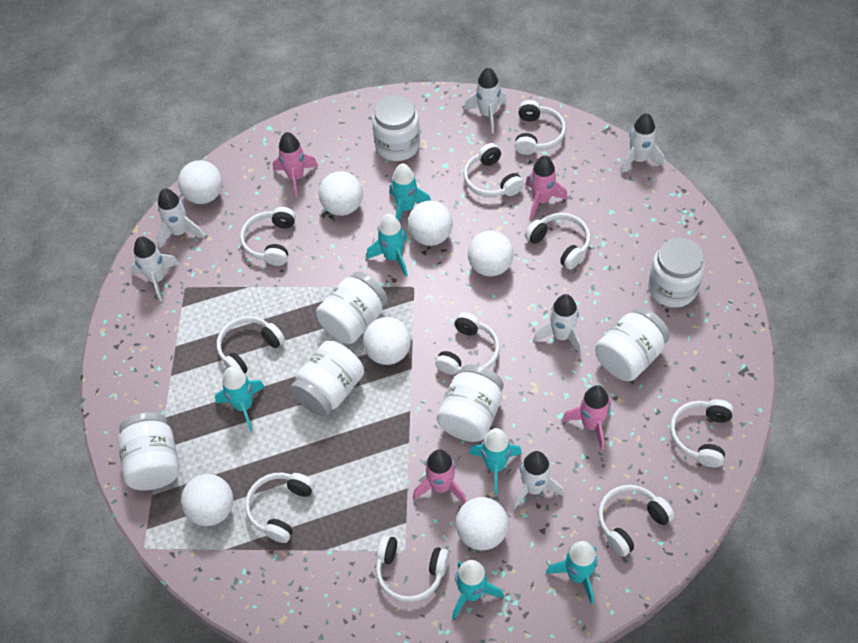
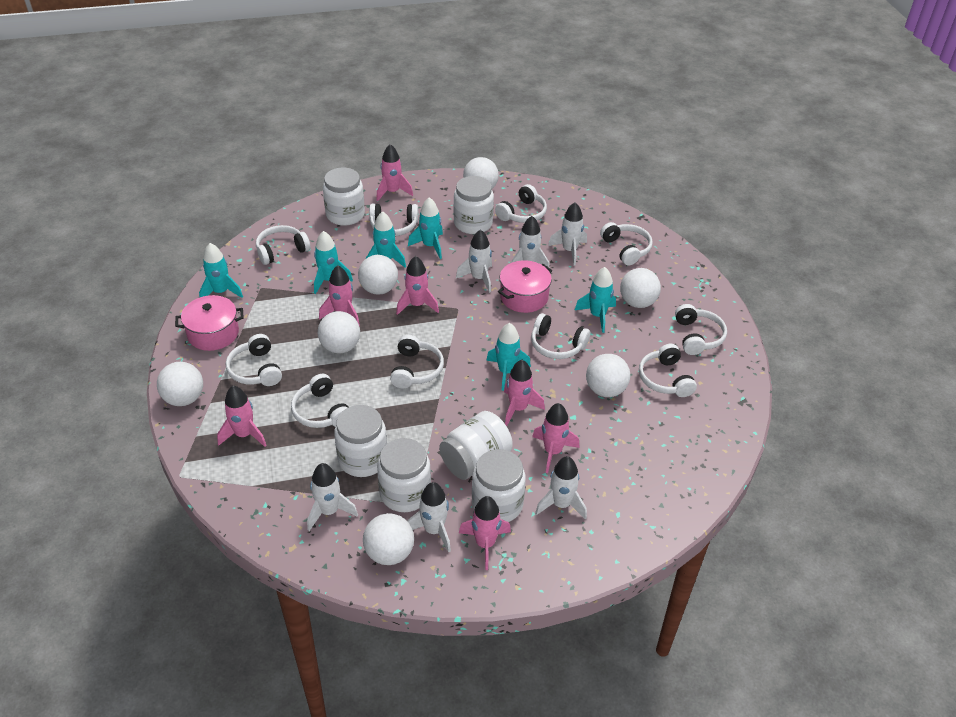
pink pot: none = 0 -> [175,295,244,351] [498,260,552,313] = 2
pink rocket: [273,132,318,198] [413,450,466,504] [526,155,568,220] [562,385,611,451] = 4 -> [217,386,267,447] [319,265,360,327] [376,144,413,202] [396,256,439,315] [459,496,511,570] [504,360,545,426] [532,403,580,473] = 7
white jar: [118,412,179,491] [290,341,364,416] [316,271,388,344] [372,95,420,161] [437,364,504,442] [595,308,670,381] [648,238,705,308] = 7 -> [323,168,365,226] [334,405,387,477] [377,438,431,512] [439,411,513,480] [453,176,494,234] [472,449,526,522] = 6

